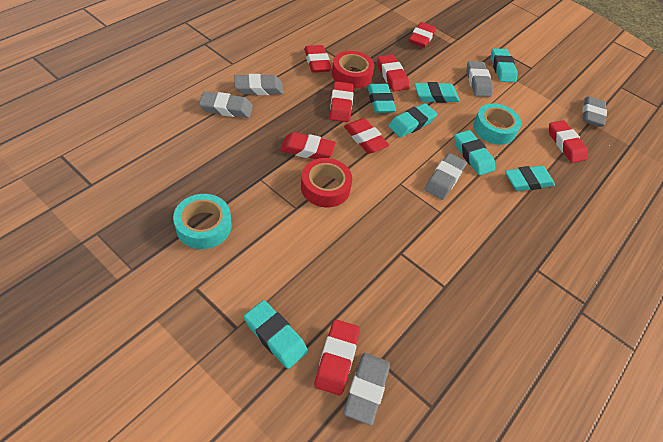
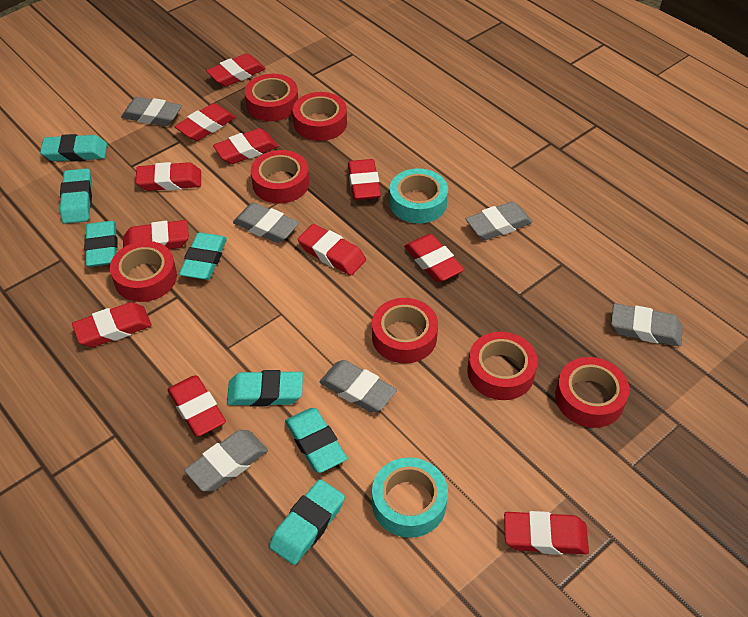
red eraser: [280,132,336,159] [304,45,332,73] [314,319,360,395] [330,81,353,122] [344,118,389,153] [377,55,409,91] [409,22,436,48] [549,120,588,163] = 8 -> [72,302,152,347] [123,220,189,249] [136,162,201,191] [167,375,226,437] [174,103,235,141] [206,53,266,87] [213,128,278,164] [298,224,366,276] [348,159,381,200] [404,234,464,282] [504,511,589,555] = 11
red tape: [301,158,352,207] [332,51,374,88] = 2 -> [110,241,177,302] [245,74,298,121] [251,150,309,203] [293,92,347,141] [372,298,438,363] [467,332,538,400] [555,357,629,428] = 7

